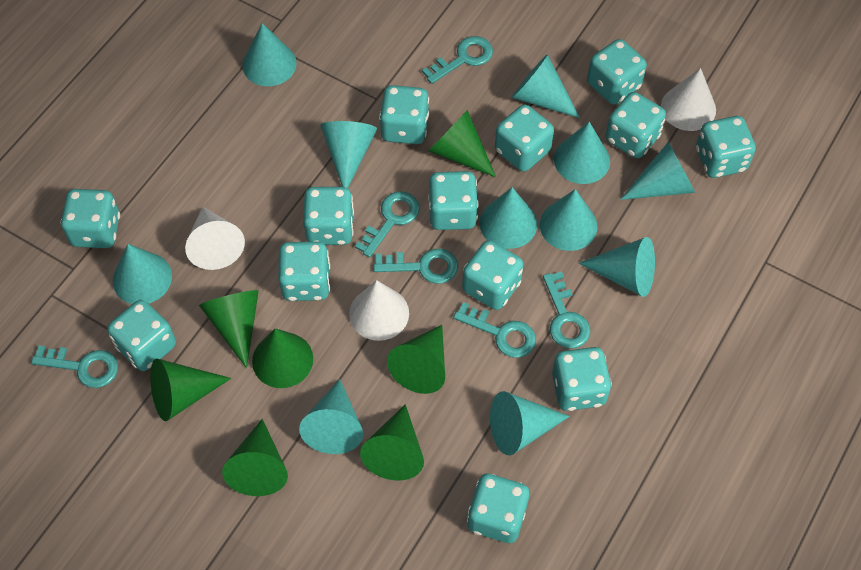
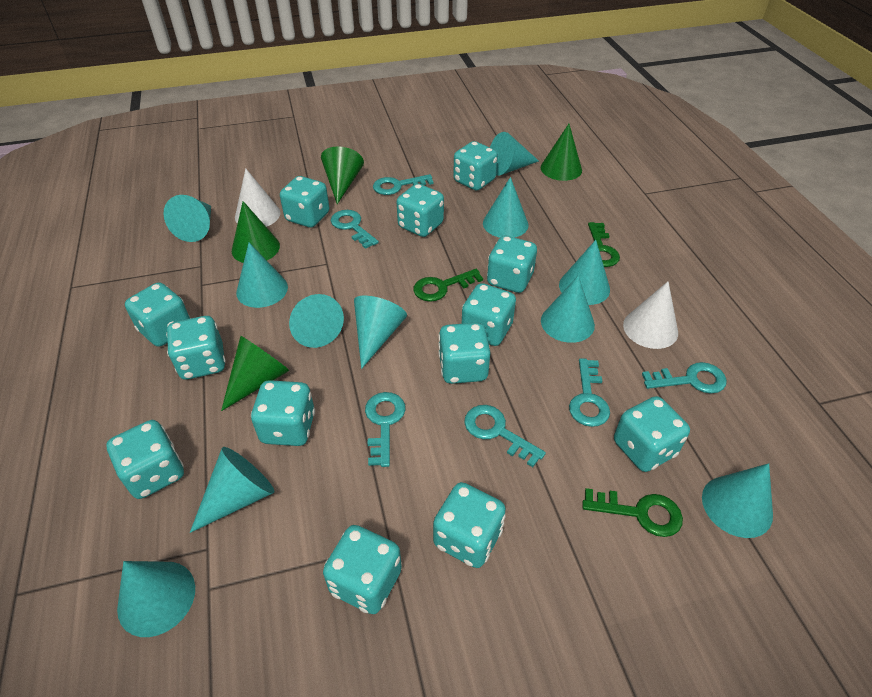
green cone: [150,359,231,421] [199,290,259,368] [222,419,288,496] [252,328,313,388] [360,404,424,480] [387,325,445,394] [429,110,496,177] = 7 -> [221,336,290,411] [232,201,280,263] [321,146,364,204] [541,124,582,181] = 4
green key: none = 0 -> [413,269,483,302] [582,488,683,537] [588,222,620,267] = 3
white cone: [185,207,245,270] [349,280,409,341] [661,68,716,131] = 3 -> [235,168,281,227] [623,281,678,349] = 2

